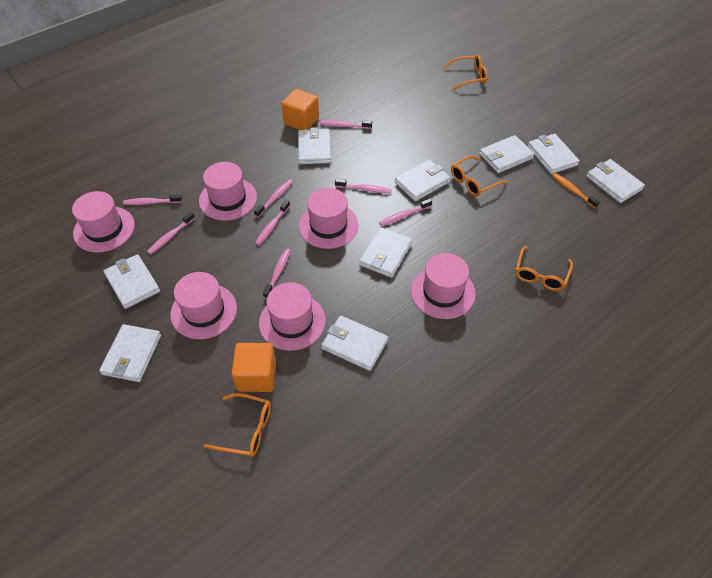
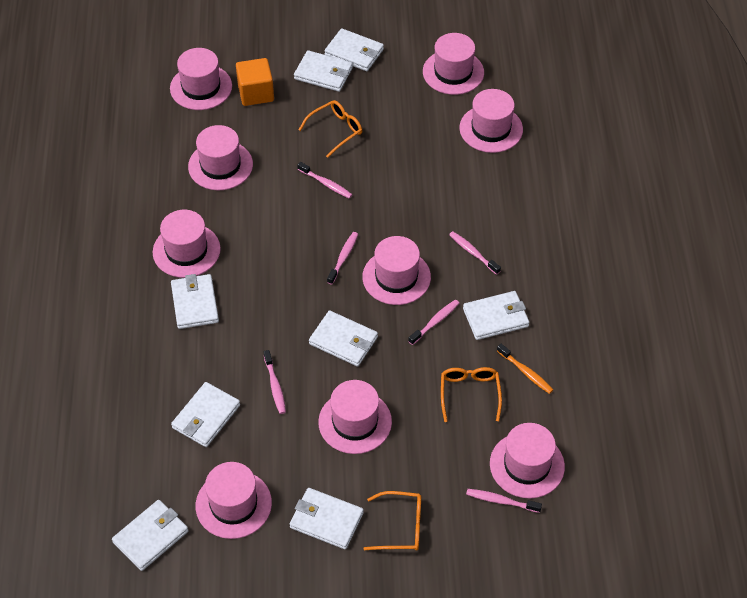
orange cube: [231,343,276,392] [281,88,319,130] = 2 -> [236,58,274,106] = 1
orange glasses: [204,393,271,457] [443,55,488,90] [451,156,507,196] [516,246,573,291] = 4 -> [299,100,362,158] [364,491,421,551] [441,367,502,422] = 3
pink hat: [72,191,135,252] [170,272,237,339] [199,162,257,221] [259,282,326,351] [299,188,359,249] [411,253,476,319] = 6 -> [153,210,221,278] [170,48,232,110] [188,125,253,190] [196,462,272,539] [318,380,392,454] [362,236,431,305] [423,33,484,95] [459,89,523,153] [490,423,565,498] = 9
pink toothbrush: [123,194,182,205] [147,212,195,254] [254,179,293,217] [255,200,290,245] [263,248,291,299] [320,120,372,129] [335,179,392,194] [379,199,432,226] = 8 -> [264,350,286,414] [297,162,352,199] [327,232,358,285] [408,299,459,345] [449,231,501,275] [466,489,542,513] = 6
white wallet: [99,324,161,382] [104,254,160,309] [298,127,331,164] [321,316,388,371] [359,227,412,278] [395,159,450,201] [479,135,534,173] [527,134,580,174] [586,159,645,203] = 9 -> [112,500,189,571] [171,274,219,329] [171,382,240,447] [290,488,364,549] [294,50,353,92] [309,310,378,367] [324,28,384,71] [463,291,529,340] = 8

